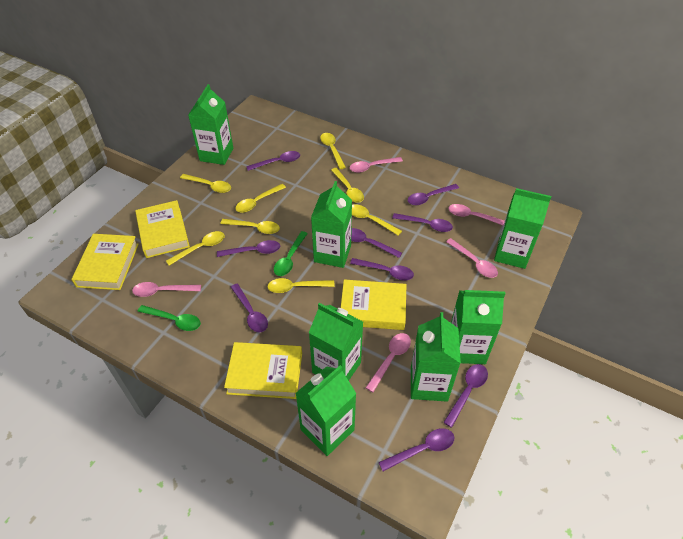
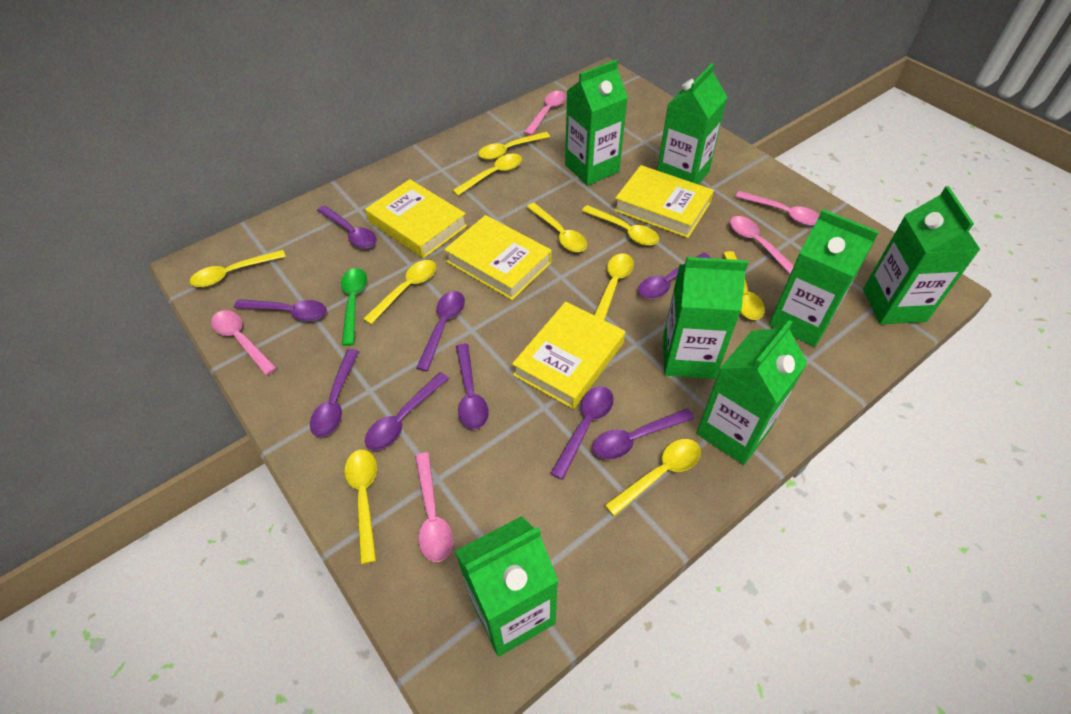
green spoon: [138,305,201,331] [274,231,308,276] = 2 -> [341,268,367,346] = 1
yellow spoon: [166,231,225,266] [180,174,231,193] [220,219,280,234] [235,184,286,213] [267,278,335,293] [320,133,346,169] [331,168,364,203] [352,204,402,236] = 8 -> [190,250,286,287] [345,450,377,564] [363,260,436,325] [452,154,522,196] [478,132,550,160] [527,203,587,252] [582,205,659,246] [594,253,634,320] [605,439,701,516] [723,251,765,320] = 10

